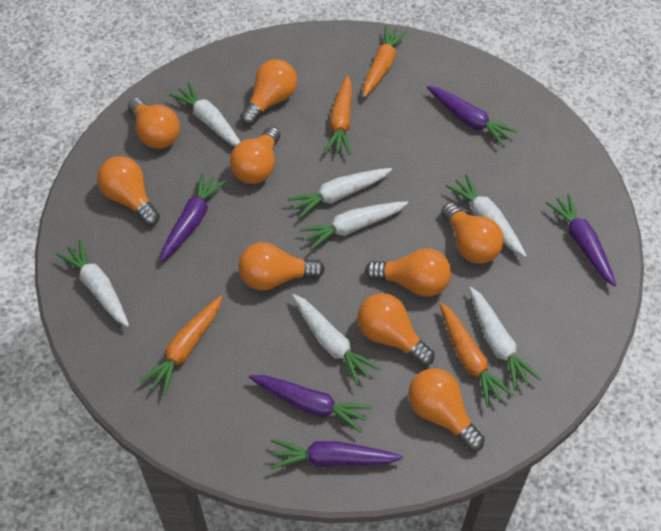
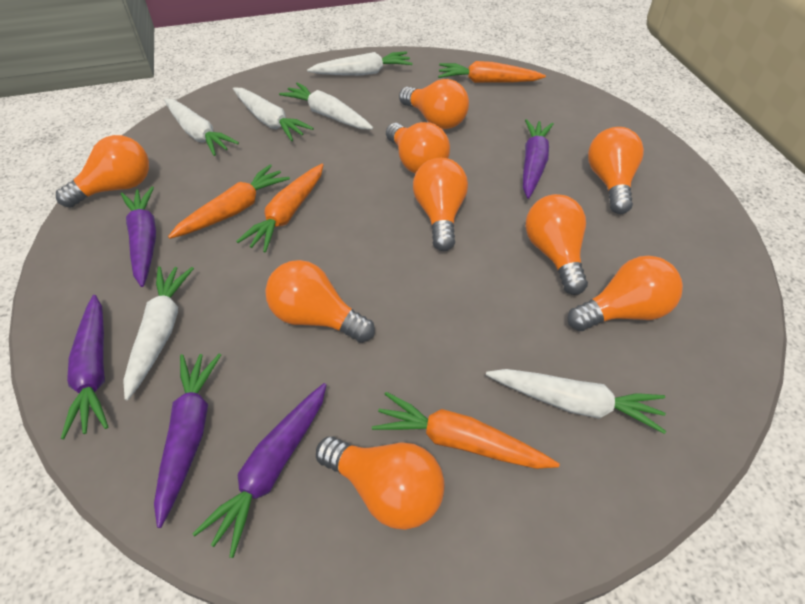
white carrot: [56,240,129,327] [169,83,240,146] [287,168,392,219] [292,294,380,386] [299,201,408,250] [446,174,527,257] [469,287,542,391] = 7 -> [123,266,194,400] [164,98,239,156] [233,87,314,141] [279,82,373,129] [307,51,413,75] [486,369,666,434] = 6

